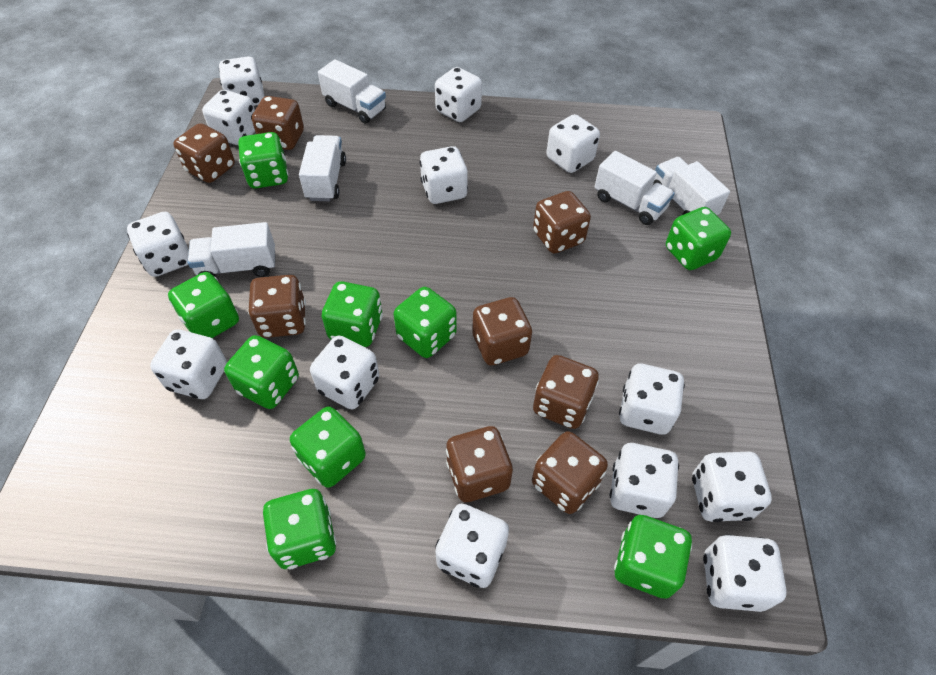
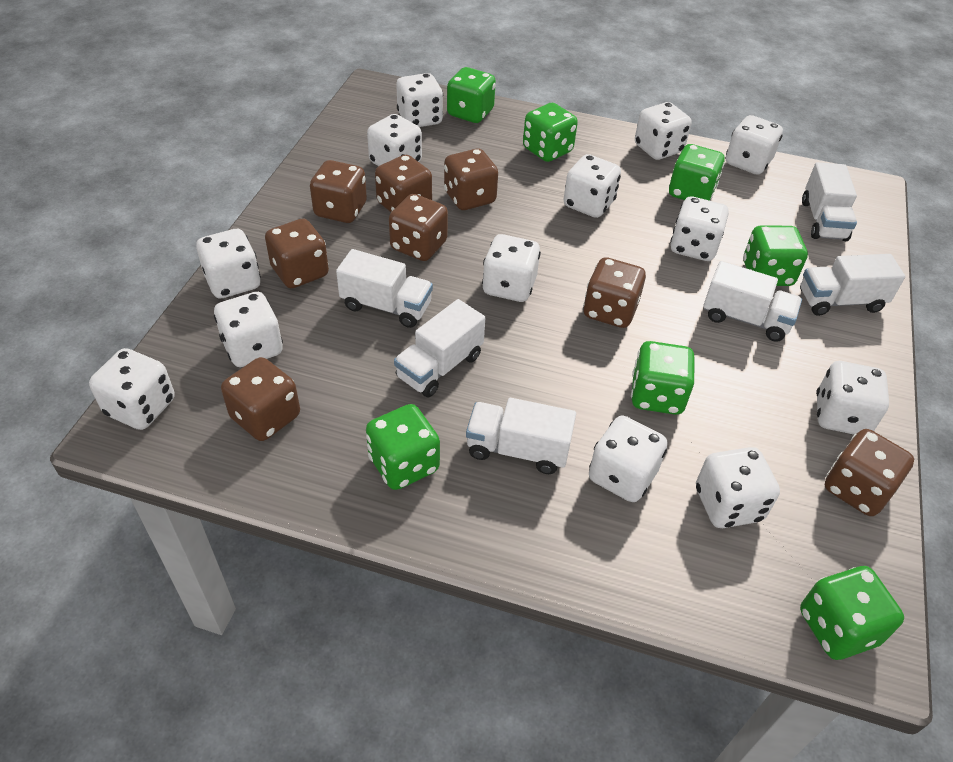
green dice: [168,272,239,338] [224,335,299,409] [238,132,288,189] [263,489,337,569] [290,407,366,488] [322,281,383,347] [394,287,456,358] [614,515,692,599] [666,207,731,270] = 9 -> [366,404,440,490] [447,67,496,123] [523,103,578,162] [631,341,694,415] [669,144,725,201] [743,225,808,286] [800,566,904,660] = 7
white truck: [187,222,275,277] [299,135,346,201] [318,59,386,124] [595,151,675,225] [653,157,730,215] = 5 -> [336,249,433,328] [394,299,485,397] [466,398,576,474] [703,261,802,342] [800,254,905,316] [802,162,857,241] = 6

